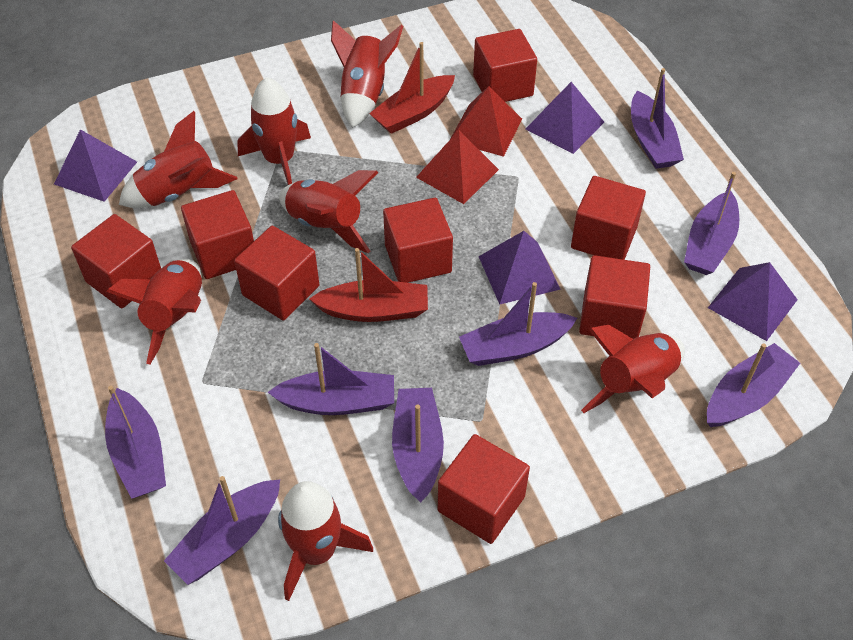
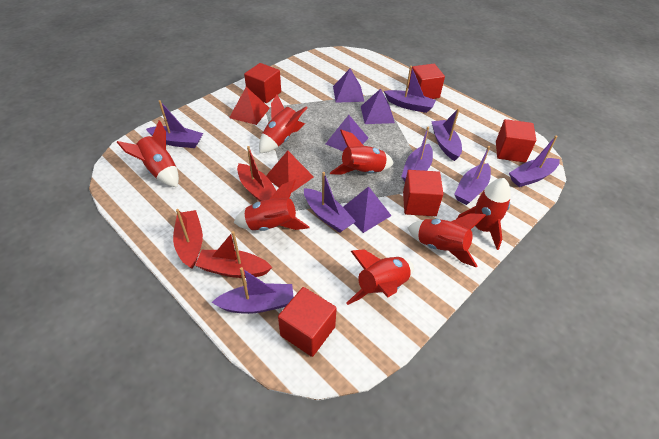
red boat: [309,248,428,322] [369,42,455,134] = 2 -> [173,209,203,269] [195,231,273,278] [237,146,276,201] = 3
red cube: [71,214,161,308] [181,190,254,279] [234,226,319,321] [383,198,453,283] [438,434,530,544] [473,29,537,102] [571,176,646,260] [579,255,650,339] = 8 -> [244,63,281,103] [278,287,337,357] [403,170,443,216] [408,64,445,99] [496,119,536,162] = 5

